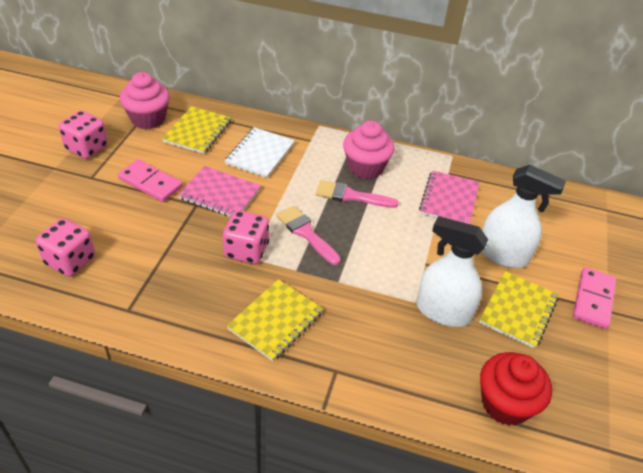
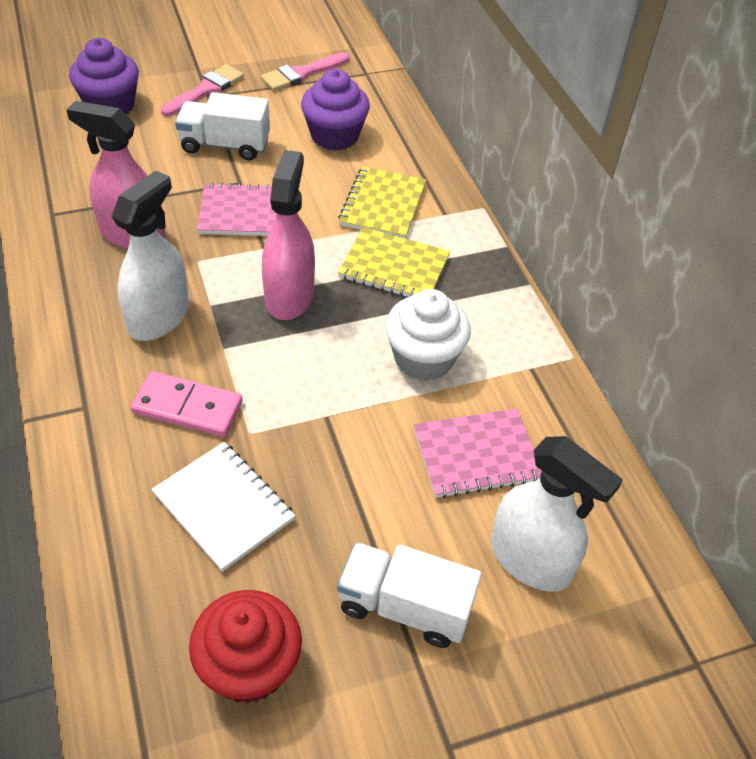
pink cupcake: [120,72,170,129] [343,121,395,179] = 2 -> none = 0
pink dice: [36,218,95,277] [59,111,108,159] [223,210,269,264] = 3 -> none = 0
pink domino: [118,159,183,202] [573,267,616,329] = 2 -> [131,371,243,437] = 1
pink spray bottle: none = 0 -> [67,101,165,249] [262,150,315,320] = 2
purple cupcake: none = 0 -> [69,38,139,114] [301,69,370,151] = 2
white cupcake: none = 0 -> [385,289,471,381] = 1
white truck: none = 0 -> [175,92,270,160] [337,542,481,648] = 2
yellow notebook: [162,106,231,154] [227,279,323,361] [479,271,559,349] = 3 -> [338,166,426,239] [338,227,450,297] = 2

